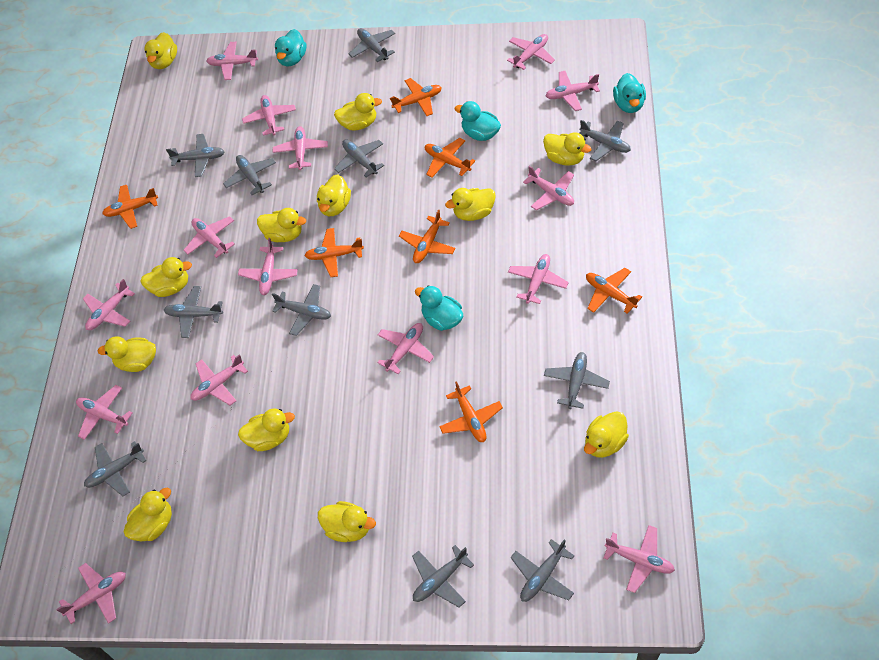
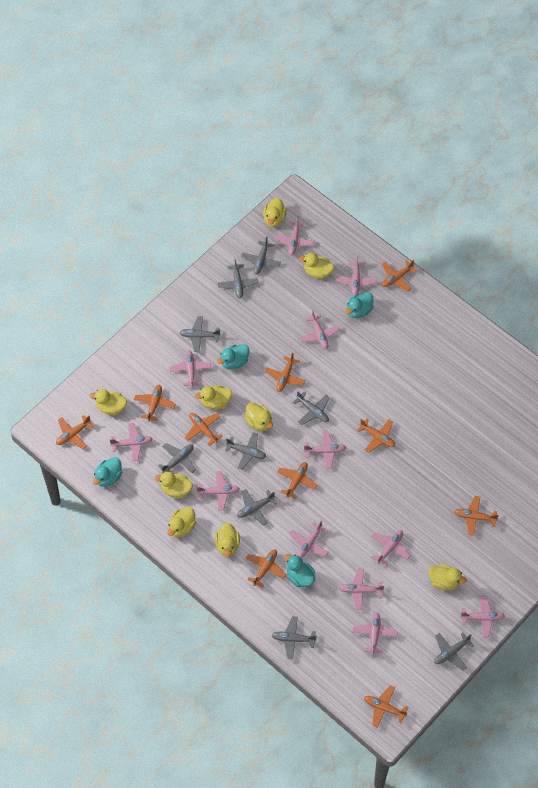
grey plane: [84,441,146,496] [164,286,223,338] [166,134,225,177] [223,155,276,195] [272,284,331,336] [334,139,384,177] [349,28,395,62] [412,545,474,608] [510,539,574,602] [544,352,610,409] [579,120,631,161] = 11 -> [158,443,196,473] [179,316,221,352] [218,259,258,298] [225,432,266,470] [237,489,277,526] [241,236,281,274] [272,616,317,659] [293,391,330,425] [434,632,474,671] = 9
orange plane: [102,185,158,229] [304,228,364,277] [390,78,442,116] [399,209,456,263] [425,138,475,178] [439,381,503,442] [586,268,642,314] = 7 -> [56,415,94,449] [134,385,176,421] [185,413,222,446] [245,550,286,588] [265,353,306,392] [277,462,318,499] [357,418,395,453] [364,685,408,728] [382,260,417,292] [454,496,499,536] = 10
pink plane: [56,563,126,624] [76,385,132,440] [83,279,135,330] [184,216,235,258] [191,354,248,406] [207,42,258,80] [238,238,298,295] [242,95,296,136] [273,126,328,170] [377,323,434,374] [507,34,555,70] [508,254,569,304] [523,166,574,210] [546,71,600,111] [603,525,675,593] = 15 -> [110,423,153,461] [169,350,211,387] [196,471,240,510] [274,217,314,255] [289,521,329,558] [300,310,340,349] [304,430,346,469] [336,256,376,295] [339,568,384,610] [352,612,398,655] [371,530,411,566] [460,596,505,638] = 12
yellow duck: [98,336,156,372] [124,488,172,541] [140,257,192,297] [144,32,177,69] [238,408,295,451] [257,208,306,242] [317,174,351,216] [318,501,376,542] [334,93,382,131] [445,188,496,221] [543,132,591,166] [584,411,629,458] = 12 -> [89,389,127,415] [155,471,193,498] [167,507,196,537] [195,386,232,409] [215,523,240,557] [245,402,273,431] [263,198,287,227] [299,253,334,279] [428,564,467,590] = 9

